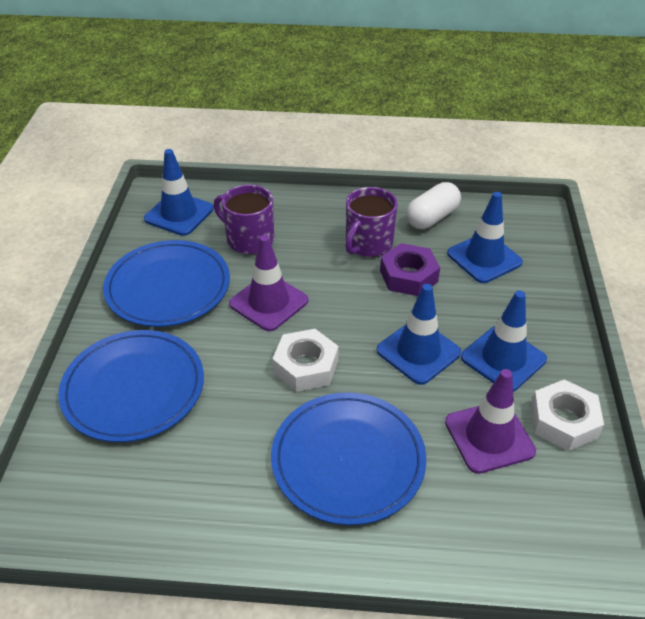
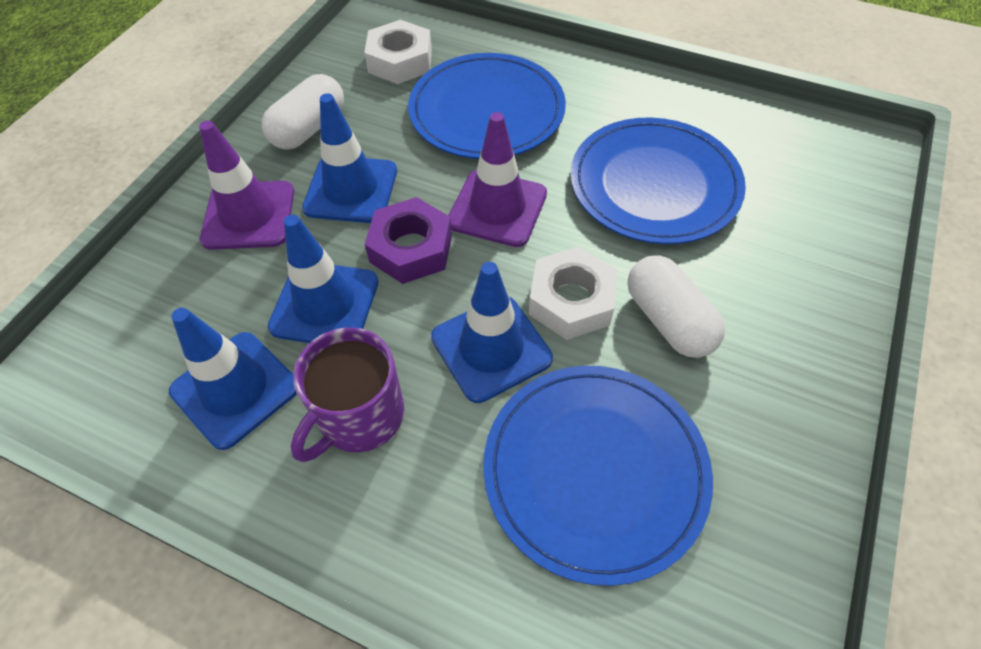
purple mug: [213,185,274,254] [345,187,398,257] = 2 -> [291,327,404,462] = 1
white capsule: [406,182,461,229] = 1 -> [262,74,344,150] [628,255,725,358] = 2

